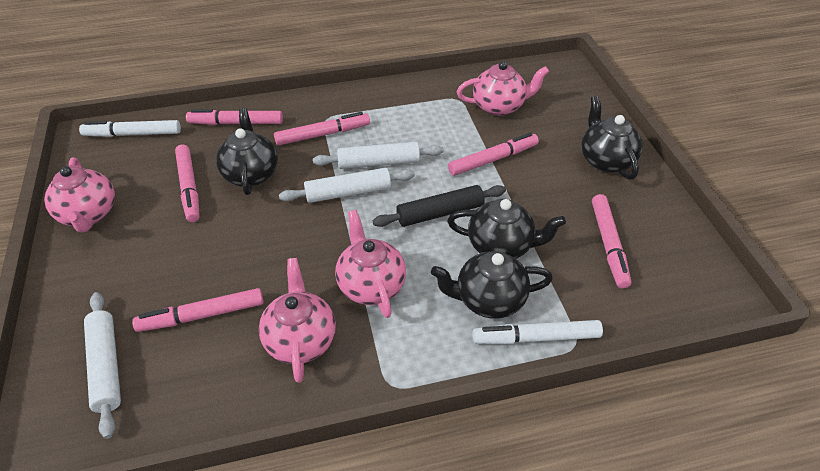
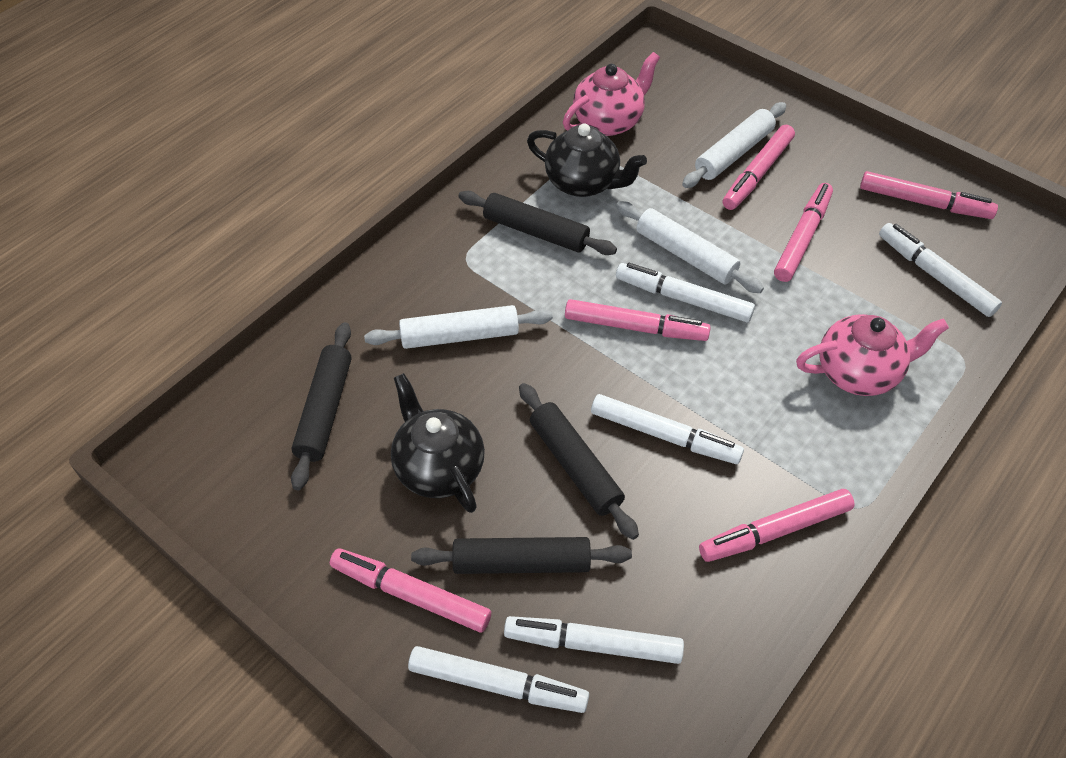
black rolling pin: [373,185,506,227] = 1 -> [291,322,352,490] [411,537,632,574] [458,191,617,255] [519,383,639,540] = 4
black teapot: [216,108,278,195] [431,251,553,319] [447,199,566,259] [581,96,643,179] = 4 -> [391,373,485,513] [527,123,647,197] = 2
pink teapot: [44,157,115,233] [259,258,336,383] [335,210,406,318] [457,61,549,116] = 4 -> [563,52,660,136] [796,314,949,396] = 2
white marker: [79,120,181,137] [472,320,603,344] = 2 -> [408,646,589,713] [504,616,684,664] [591,394,744,464] [616,263,755,322] [879,223,1002,317] = 5

